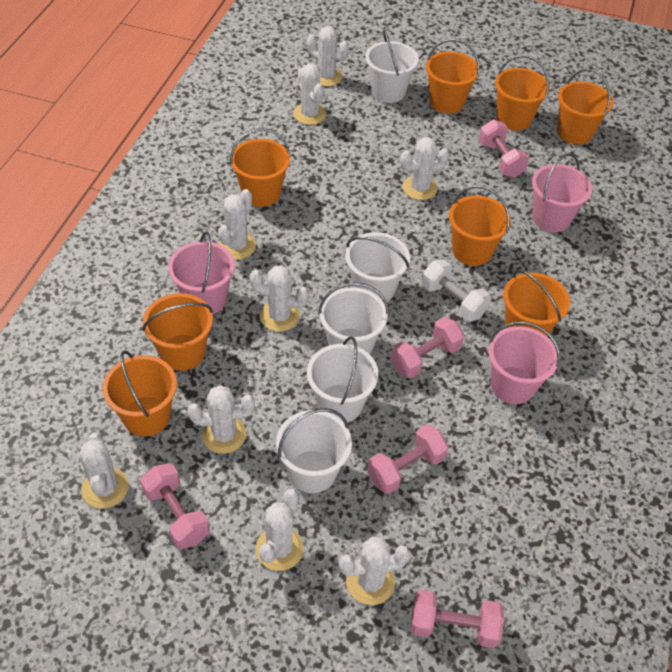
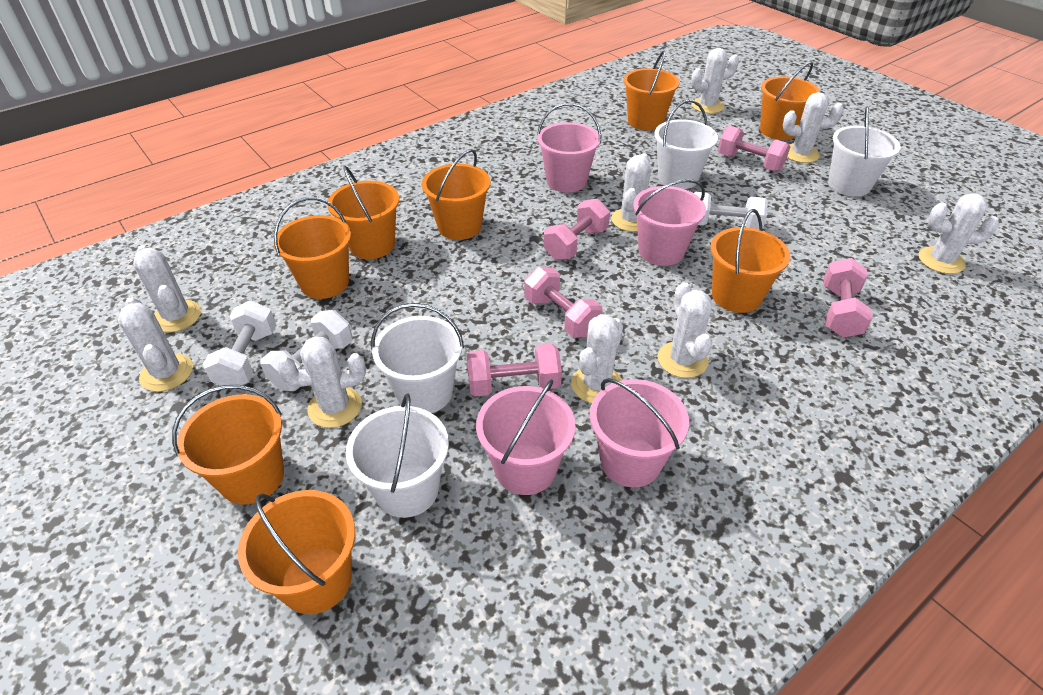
pink bucket: [168,231,235,314] [488,322,560,404] [532,153,592,232] = 3 -> [476,380,576,495] [537,103,601,193] [590,378,689,487] [633,179,706,266] = 4
white bucket: [276,408,352,493] [307,337,379,422] [318,282,389,354] [345,232,410,302] [365,29,419,103] = 5 -> [346,393,449,518] [371,303,464,413] [654,100,718,189] [828,106,901,197] = 4
white dumbbell: [421,260,491,322] = 1 -> [203,301,276,386] [260,310,352,391] [694,192,768,229] = 3

